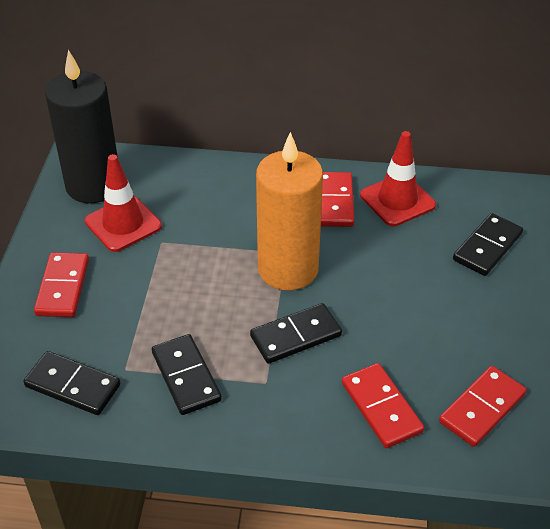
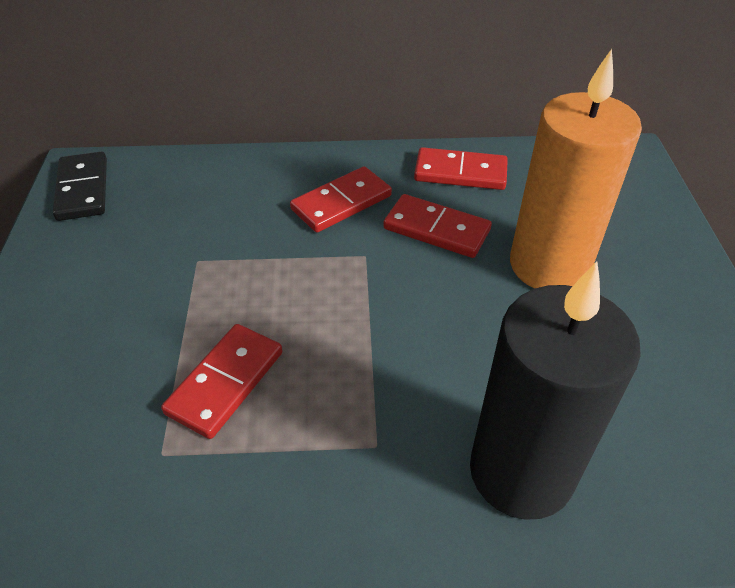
black domino: [23,351,120,415] [152,334,222,415] [250,303,342,364] [453,213,523,276] = 4 -> [53,152,107,221] = 1
red traffic cone: [85,154,162,252] [360,131,436,226] = 2 -> none = 0

